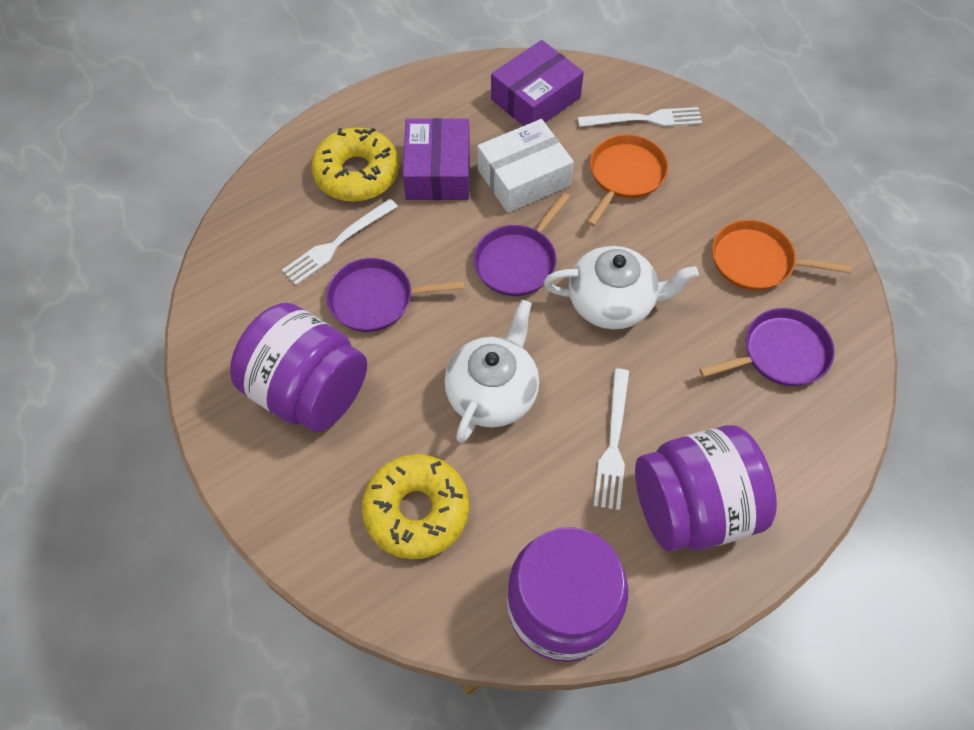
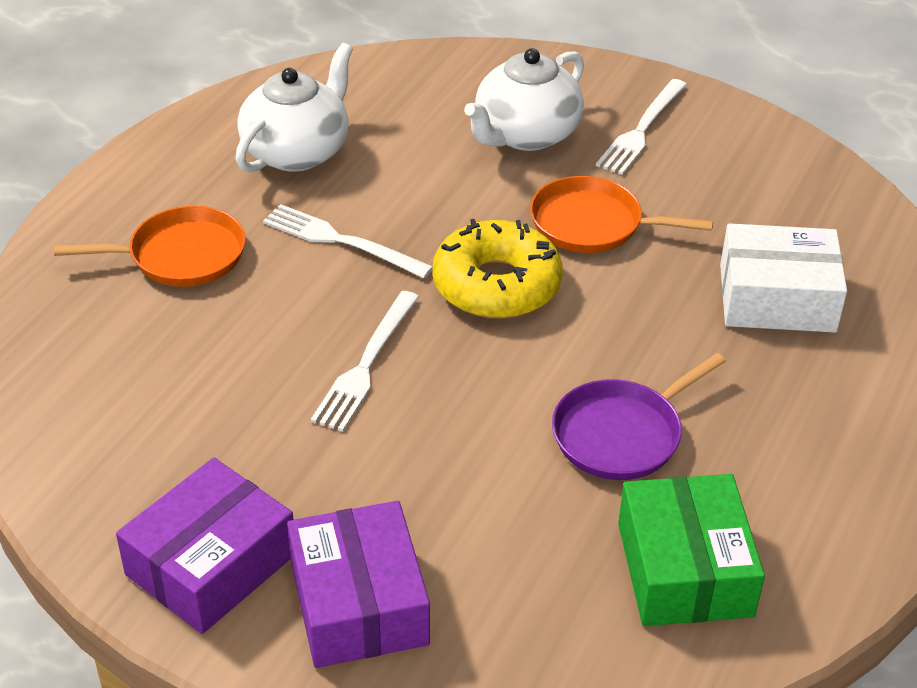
green box: none = 0 -> [618,474,765,626] = 1
purple jar: [230,303,367,432] [507,527,628,662] [635,425,777,551] = 3 -> none = 0
purple pan: [326,258,465,332] [473,192,570,296] [699,308,835,386] = 3 -> [552,353,726,480] = 1
yellow donut: [311,127,399,202] [362,454,469,559] = 2 -> [433,219,563,319] = 1

